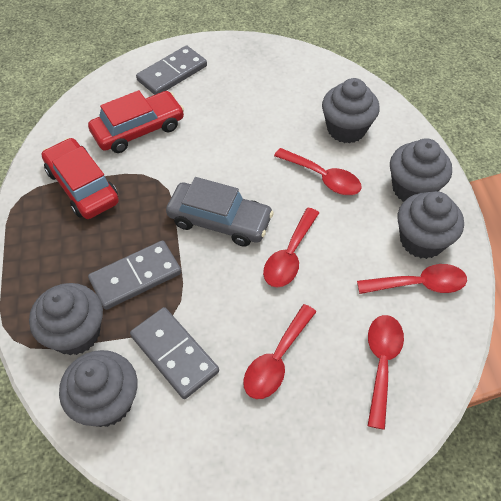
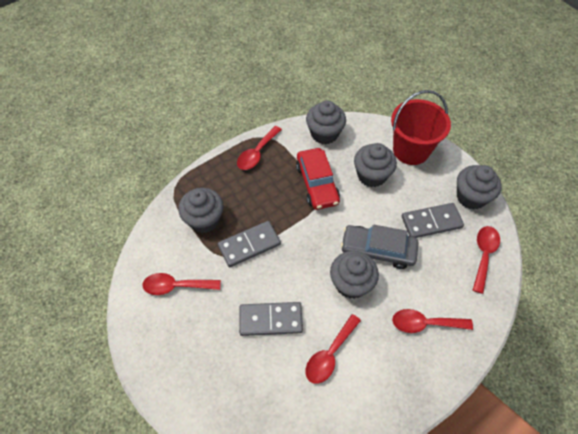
red bucket: none = 0 -> [391,90,451,165] = 1
red car: [42,138,119,219] [88,90,184,153] = 2 -> [296,148,340,210] = 1

